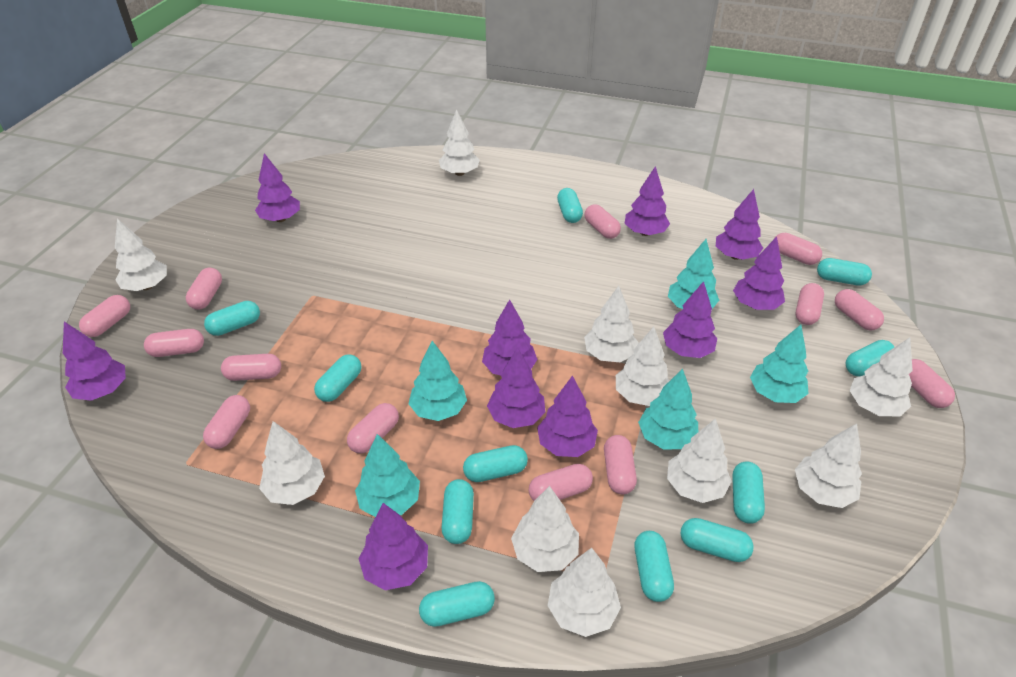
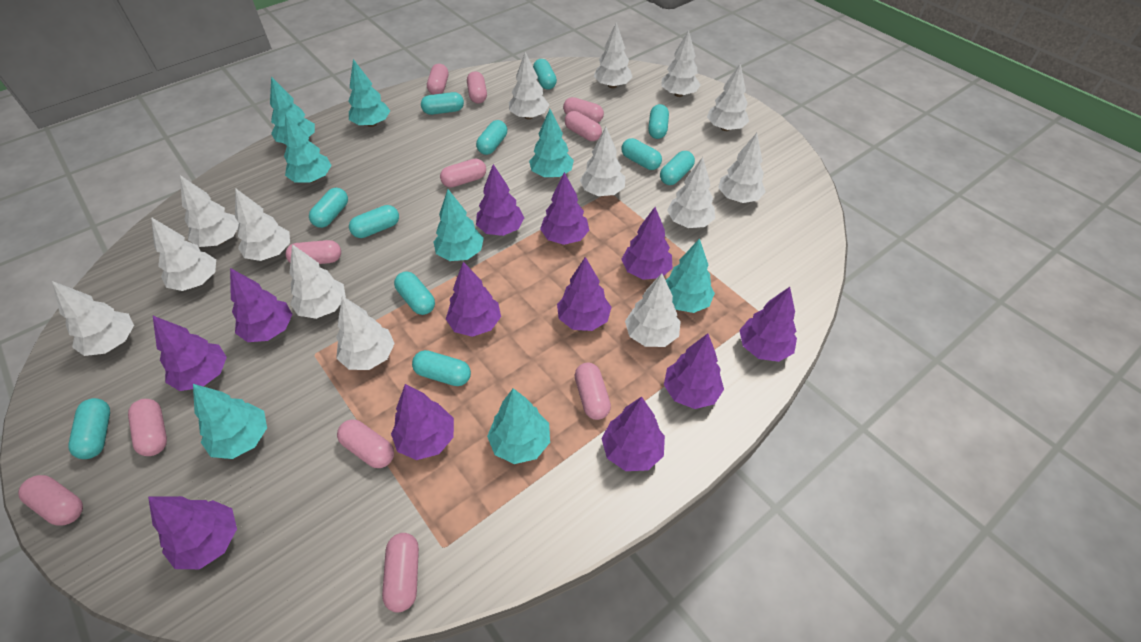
pink capsule: [79,295,130,337] [144,329,204,357] [186,268,222,310] [203,395,250,449] [221,354,281,381] [347,403,399,454] [529,464,593,501] [584,204,621,239] [604,435,637,494] [774,233,822,265] [796,283,824,325] [835,289,884,331] [909,359,955,408] = 13 -> [18,475,83,526] [128,399,167,456] [285,240,341,264] [337,419,394,468] [382,533,419,612] [427,64,448,95] [440,159,486,187] [467,71,487,104] [563,97,604,123] [565,111,602,141] [574,362,611,420] = 11
purple tree: [63,322,126,401] [255,153,300,222] [359,503,428,590] [482,299,538,375] [487,347,545,428] [537,375,598,457] [625,166,670,236] [663,281,717,358] [716,189,763,260] [733,237,785,310] = 10 -> [148,496,237,569] [153,316,227,391] [230,268,293,342] [391,384,454,460] [446,262,501,337] [476,164,524,236] [540,172,589,245] [557,257,611,331] [601,397,665,471] [621,207,673,280] [664,333,724,409] [739,287,797,362] = 12
turquoise tree: [355,434,420,517] [408,341,467,421] [638,369,698,449] [668,239,719,309] [750,325,808,403] = 5 -> [193,384,267,459] [270,76,315,143] [284,113,332,183] [348,59,390,127] [433,189,484,261] [487,388,550,464] [529,109,574,178] [666,238,715,313] = 8
white tree: [115,218,167,291] [259,421,325,505] [439,109,480,176] [511,486,579,572] [547,548,621,637] [584,286,638,362] [616,327,670,406] [667,418,732,503] [795,424,862,508] [849,337,913,416] = 10 -> [52,281,134,356] [151,217,216,291] [180,175,239,247] [235,188,290,261] [289,244,346,319] [336,296,395,370] [509,52,549,119] [580,127,625,196] [594,22,633,88] [625,273,681,347] [662,30,701,97] [667,157,715,228] [707,63,749,131] [718,133,766,203] = 14

